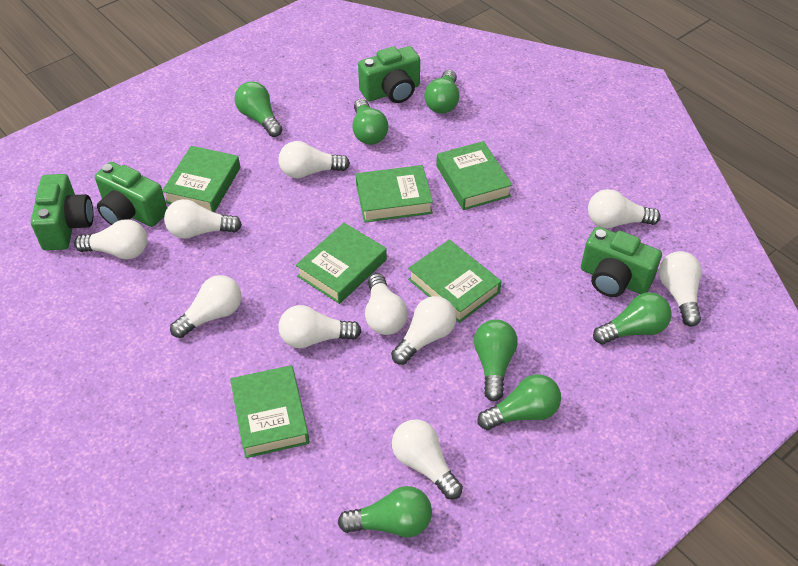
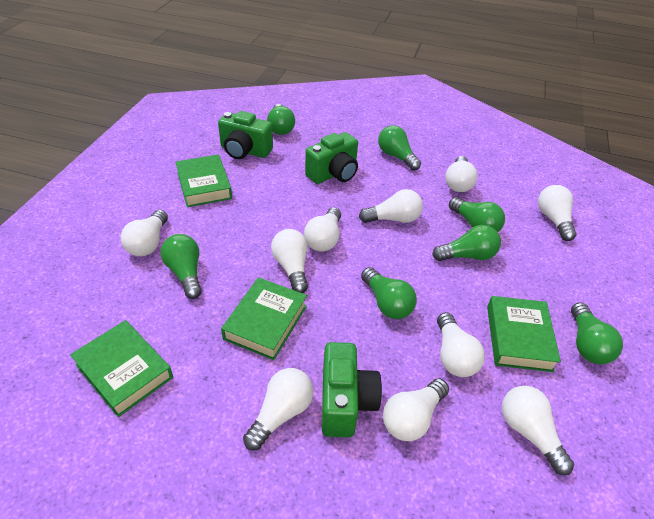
green book: [162,146,240,213] [230,365,310,458] [296,223,387,304] [356,165,433,223] [408,240,502,323] [436,141,512,210] = 6 -> [70,320,173,417] [176,155,232,207] [221,277,307,360] [487,296,561,372] = 4
green camera: [31,174,93,251] [95,162,167,227] [358,46,420,103] [581,226,662,297] = 4 -> [218,111,273,159] [305,132,358,184] [322,342,382,437] = 3

